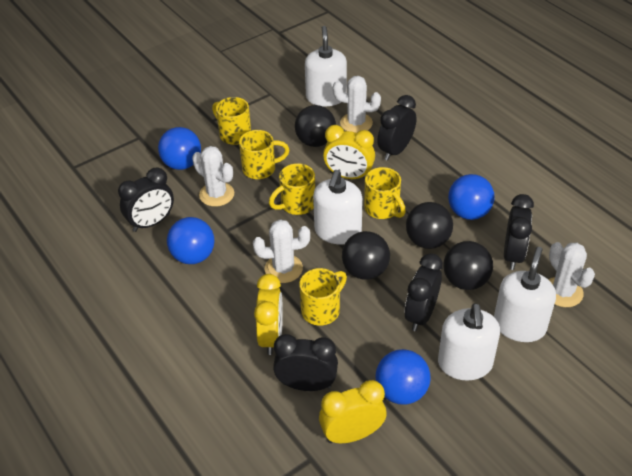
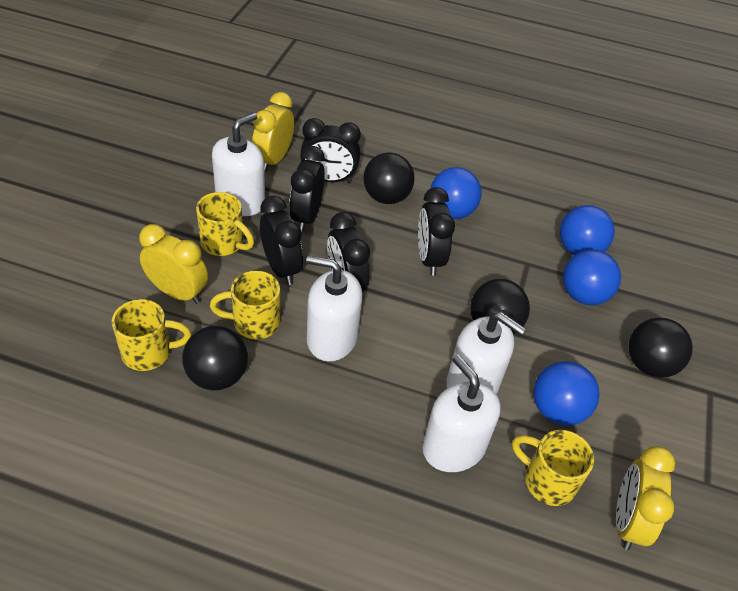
white cactus: [192,146,234,207] [253,219,310,283] [333,76,381,133] [548,242,595,307] = 4 -> none = 0
yellow mug: [212,97,251,145] [239,130,289,179] [269,163,315,215] [299,268,347,326] [364,167,406,219] = 5 -> [112,299,191,371] [196,192,254,256] [210,271,280,339] [512,430,594,506] = 4

